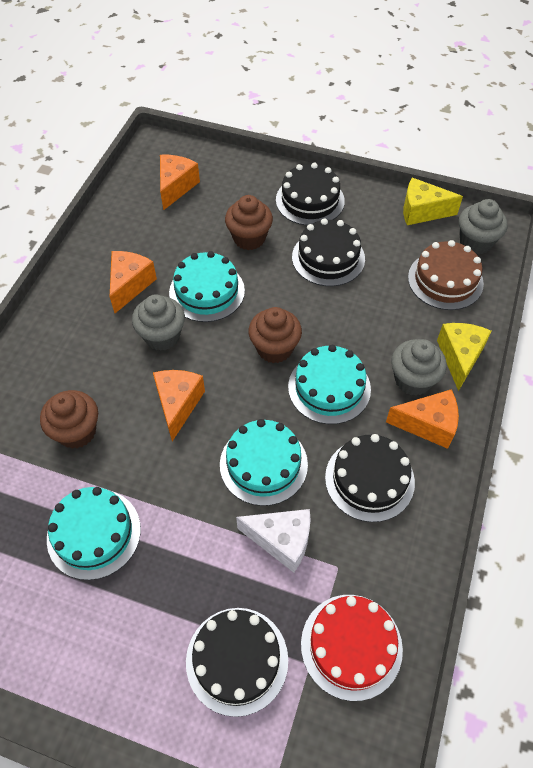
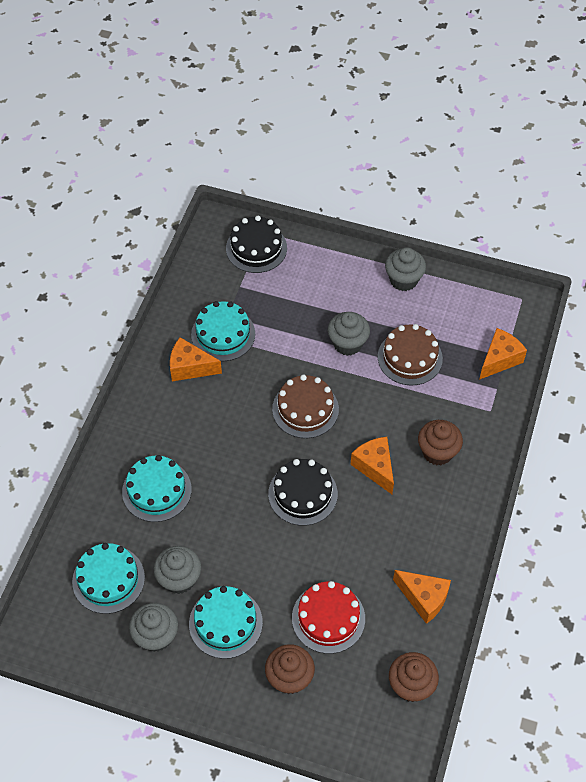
black cake: [186,608,288,717] [276,163,345,226] [292,218,365,286] [325,434,415,522] = 4 -> [226,216,287,273] [268,459,338,526] = 2
brown cake: [408,240,484,310] = 1 -> [272,375,339,438] [378,324,443,385] = 2
grey cupcake: [132,294,185,351] [391,339,447,396] [459,199,508,255] = 3 -> [129,603,178,652] [154,546,201,594] [328,312,370,356] [385,247,426,291] = 4
white cheese: [236,509,310,573] = 1 -> none = 0
yellow cheese: [403,178,463,225] [437,323,492,391] = 2 -> none = 0

